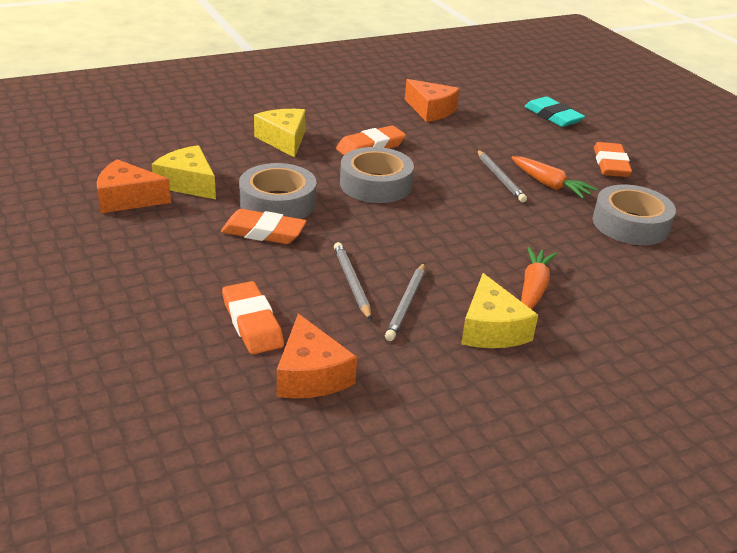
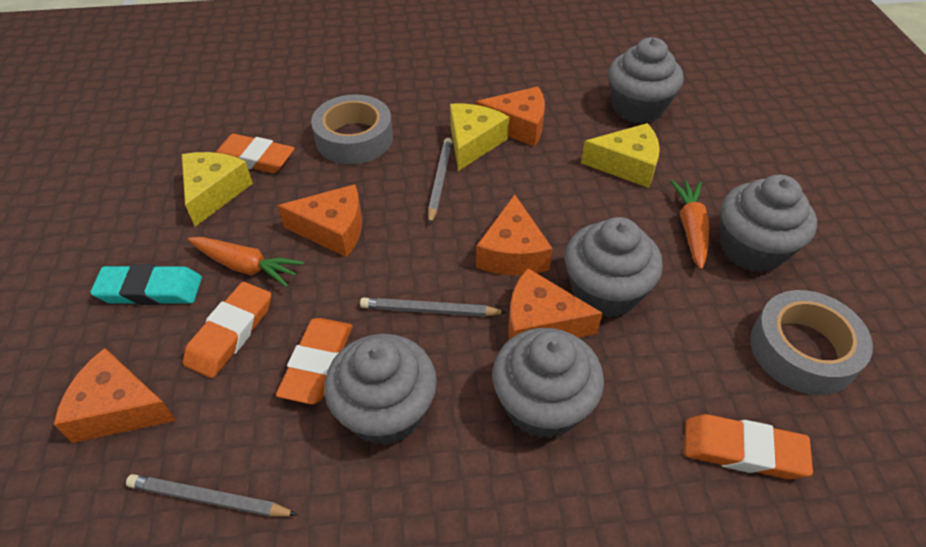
grey cupcake: none = 0 -> [324,334,437,446] [493,328,604,438] [565,217,663,318] [608,37,684,124] [720,175,817,272] = 5
grey tape: [239,163,317,219] [340,147,414,203] [593,185,676,245] = 3 -> [311,95,393,164] [750,290,873,395] = 2
orange cheese: [97,159,171,213] [277,314,357,398] [405,79,460,122] = 3 -> [54,348,176,443] [277,184,362,257] [475,87,545,147] [476,195,553,275] [509,268,603,340] = 5

